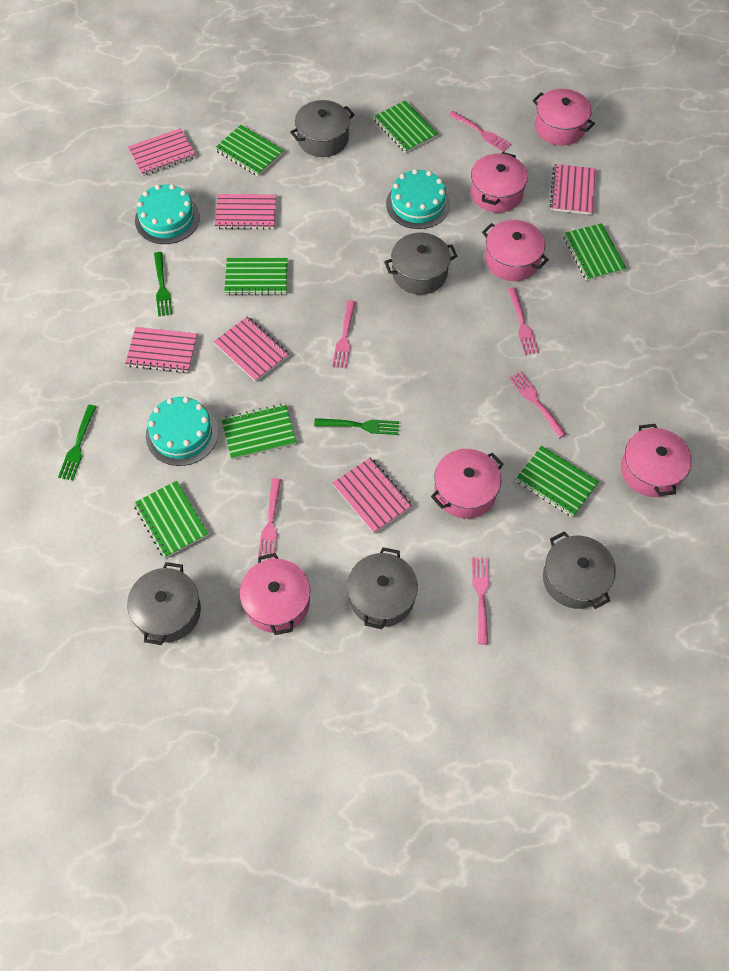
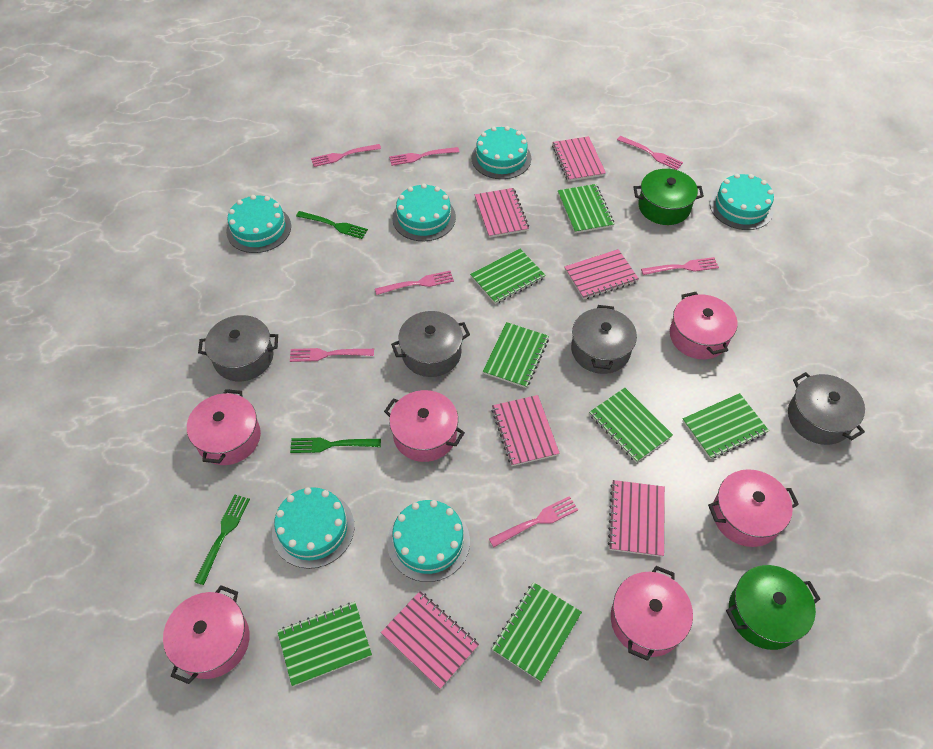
green pot: none = 0 -> [634,169,704,225] [726,565,820,650] = 2
grey pot: [127,562,201,645] [290,100,354,157] [347,547,418,629] [384,233,457,294] [543,531,616,609] = 5 -> [198,315,278,381] [391,311,470,377] [571,305,637,374] [788,372,865,445] = 4
pink fork: [258,478,281,560] [332,300,356,368] [449,111,511,152] [472,558,489,645] [507,288,539,355] [509,371,566,438] = 6 -> [290,348,374,362] [311,144,381,167] [375,271,454,295] [389,147,460,166] [489,496,578,547] [617,136,683,170] [641,257,719,275] = 7
turquoise cake: [135,184,200,244] [146,397,218,466] [386,169,450,229] = 3 -> [226,195,291,253] [272,487,354,569] [387,500,470,582] [392,184,456,241] [471,126,531,179] [710,174,774,230] = 6

